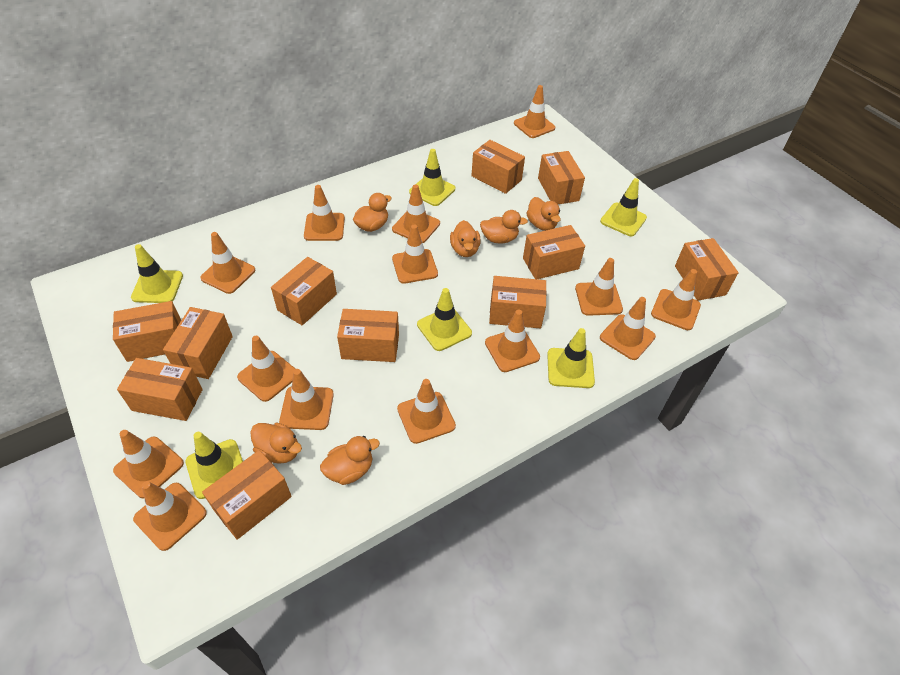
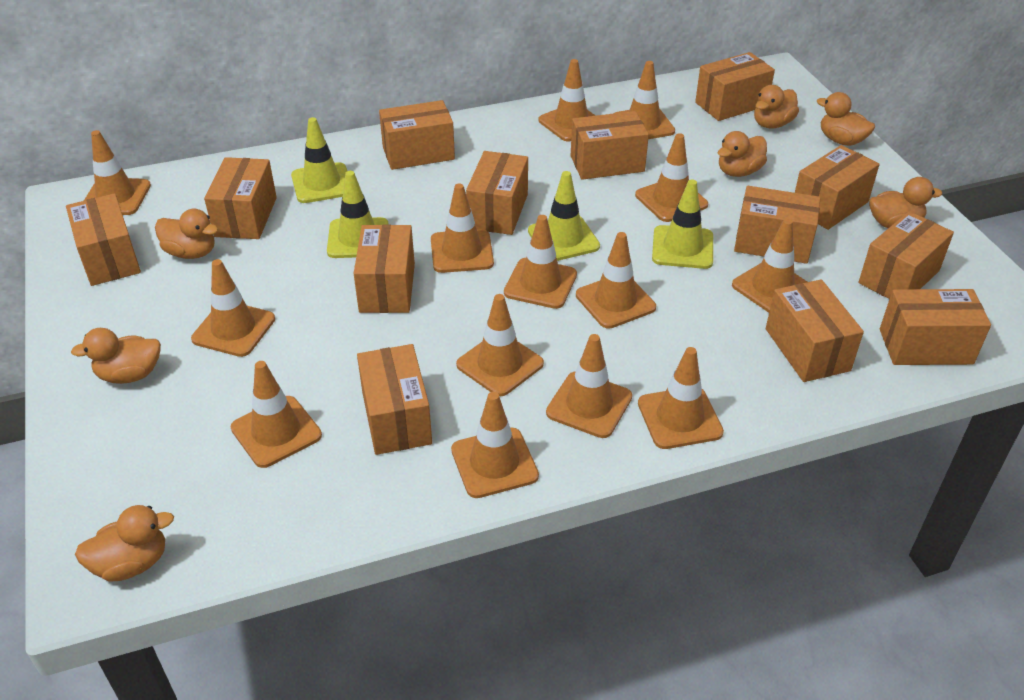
orange box: [113,301,181,362] [117,358,203,421] [163,307,233,379] [202,450,292,540] [271,257,337,325] [337,309,399,362] [471,140,525,194] [489,276,547,328] [523,225,585,279] [538,151,585,204] [675,238,739,301] = 11 -> [66,193,141,286] [204,157,277,239] [353,224,415,313] [357,344,432,455] [379,100,455,170] [466,151,528,235] [571,111,649,180] [695,52,775,121] [734,186,820,264] [766,279,864,382] [795,145,880,230] [858,211,954,299] [880,289,991,365] = 13
orange duck: [250,423,302,464] [320,436,380,485] [353,193,392,232] [450,220,481,257] [480,210,528,244] [526,197,561,231] = 6 -> [71,328,161,384] [75,505,174,582] [155,208,218,259] [718,131,767,177] [754,85,799,129] [817,92,875,146] [869,177,942,228] = 7
yellow traffic cone: [131,244,183,303] [185,432,243,499] [409,149,455,206] [417,288,472,351] [547,328,595,388] [600,178,647,236] = 6 -> [291,117,347,203] [327,171,388,258] [528,171,600,261] [652,180,713,269] = 4

